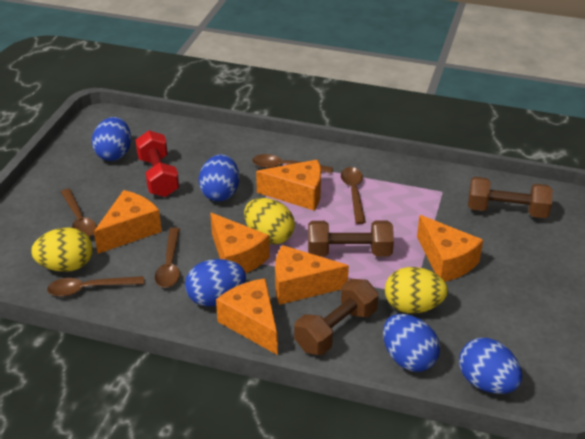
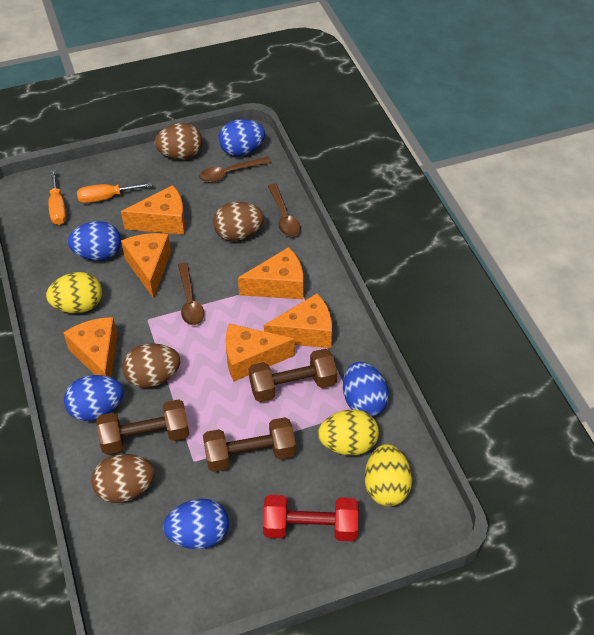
brown egg: none = 0 -> [91,454,155,503] [122,343,180,388] [155,123,202,159] [213,202,264,241] = 4
brown spoon: [47,276,144,297] [61,189,97,237] [155,227,180,288] [252,154,333,174] [341,167,366,224] = 5 -> [178,263,204,325] [199,157,271,182] [268,184,301,237] = 3
orange screwdriver: none = 0 -> [48,170,66,225] [77,182,152,203] = 2

